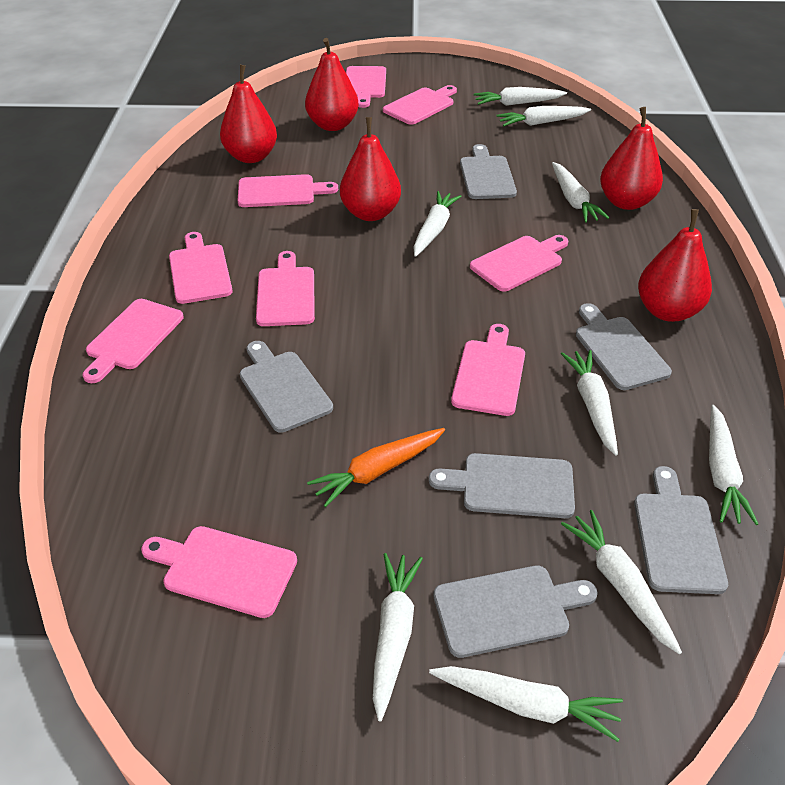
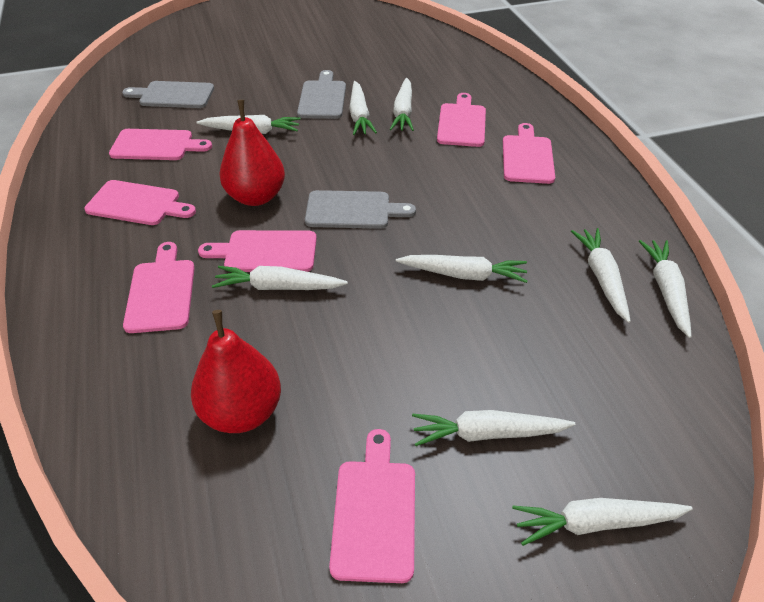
grey cutting board: [240,341,333,433] [429,453,575,518] [433,565,598,658] [460,144,517,199] [576,303,672,390] [634,466,728,594] = 6 -> [122,81,214,108] [297,70,346,119] [305,190,416,229] = 3
orange carrot: [307,428,445,507] = 1 -> none = 0
pink cutting board: [82,299,184,383] [141,526,297,618] [169,232,233,304] [238,174,338,207] [256,251,315,326] [346,66,386,108] [383,85,457,125] [451,324,525,416] [470,235,568,292] = 9 -> [84,180,196,225] [109,129,212,160] [123,242,195,333] [198,230,317,272] [329,429,415,583] [437,93,486,147] [503,123,555,184] = 7
red pear: [220,65,277,163] [305,38,359,131] [340,117,401,221] [600,107,663,210] [638,209,712,322] = 5 -> [191,310,281,433] [219,100,285,206] = 2

